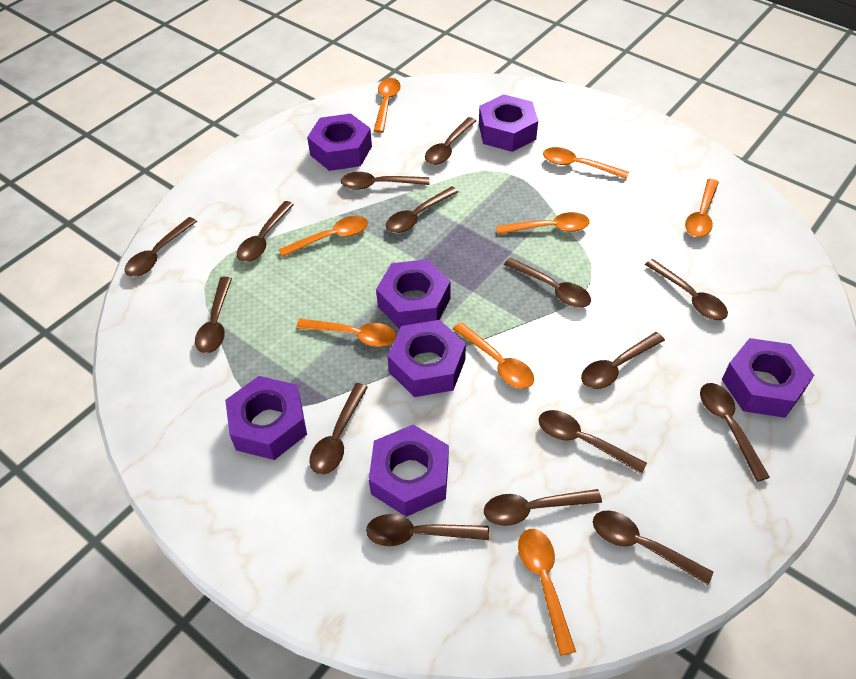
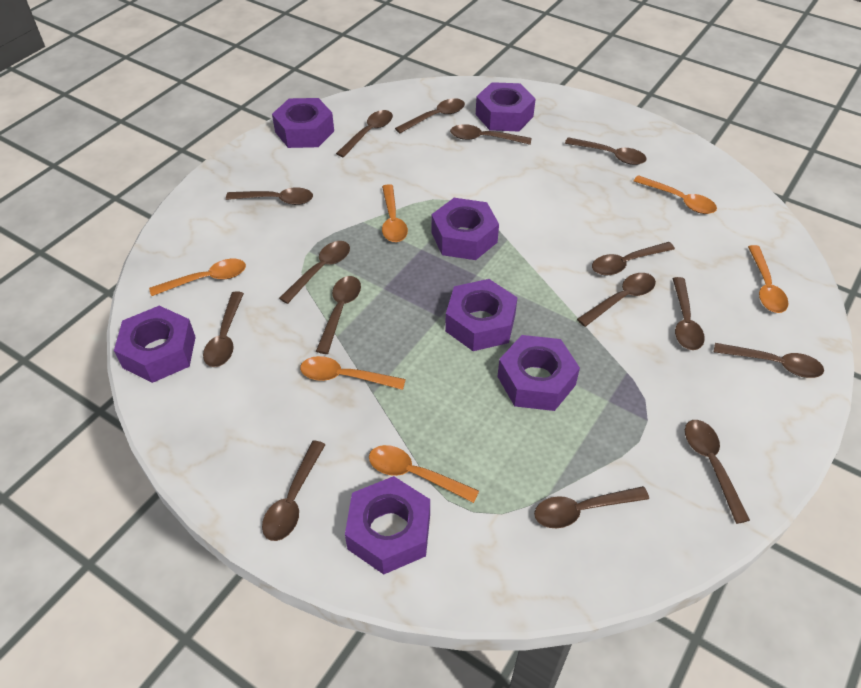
orange spoon: [279,216,368,257] [296,319,396,347] [374,78,401,133] [453,322,534,389] [496,212,590,234] [518,529,576,656] [543,147,629,179] [685,179,719,237] = 8 -> [149,259,246,296] [300,356,406,390] [369,445,479,503] [382,184,408,242] [634,175,717,214] [748,245,789,313] = 6

